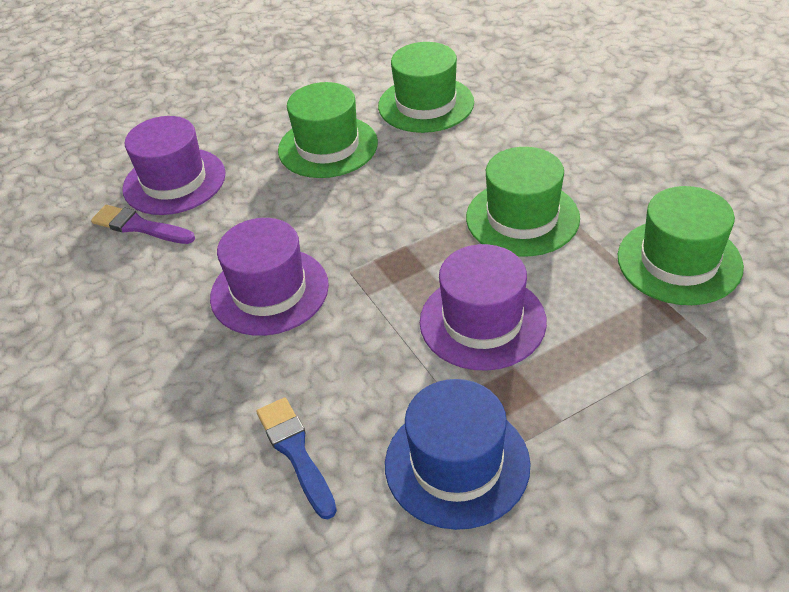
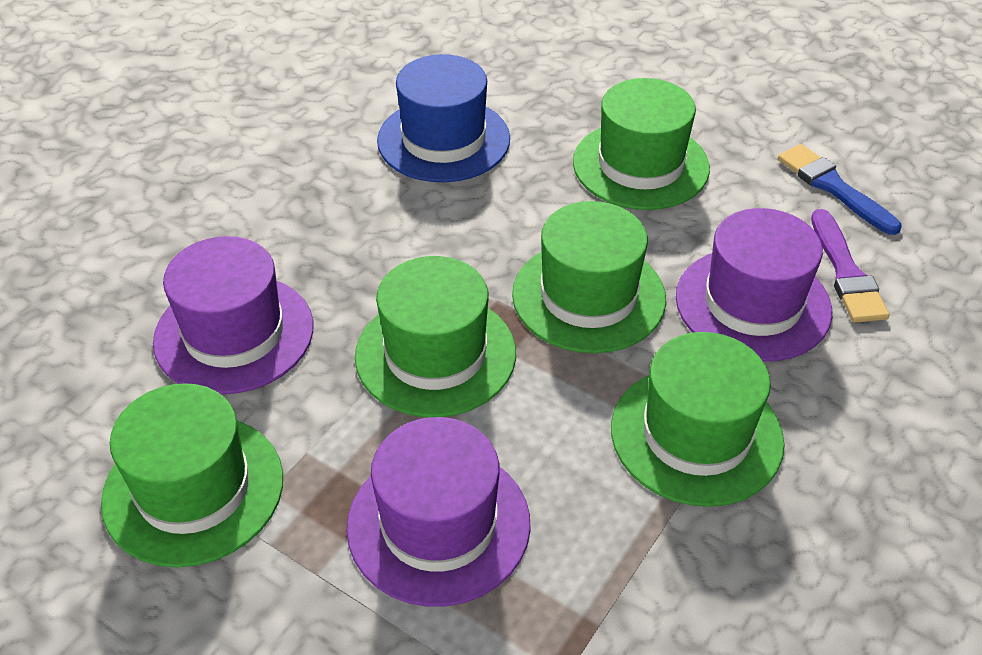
green hat: [278,82,378,178] [378,42,474,133] [466,147,580,256] [618,186,744,305] = 4 -> [101,383,283,567] [355,256,516,417] [512,201,666,353] [573,78,710,210] [611,332,784,507] = 5

